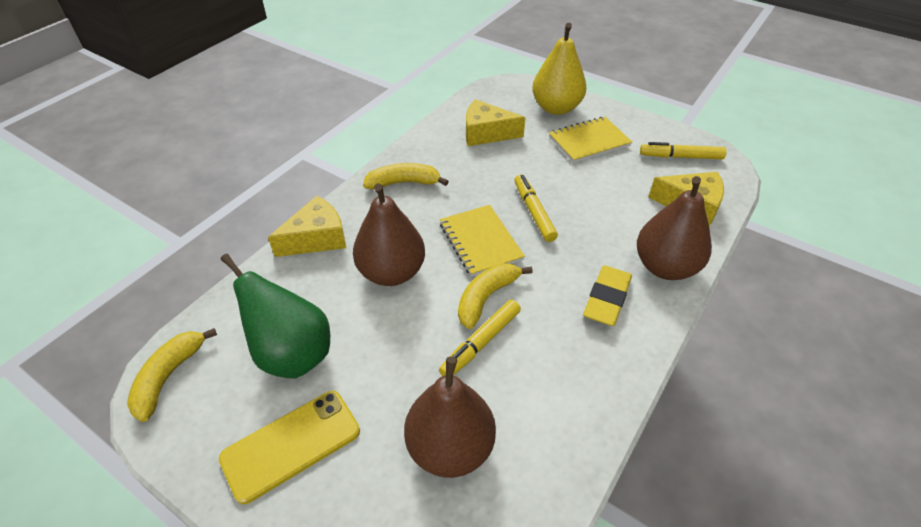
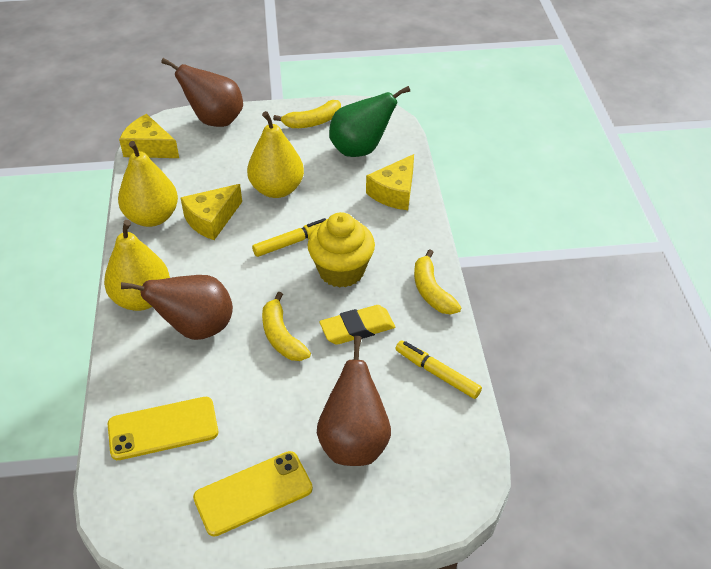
yellow cupcake: none = 0 -> [307,212,375,288] = 1
yellow marker: [439,300,521,376] [515,174,558,242] [640,142,727,159] = 3 -> [252,218,326,257] [395,340,482,399] = 2
yellow notebook: [440,205,525,277] [549,117,632,163] = 2 -> none = 0
yellow pear: [532,23,587,115] = 1 -> [104,220,170,311] [118,141,178,227] [247,111,304,198] = 3
yellow phone: [219,391,360,504] = 1 -> [108,397,218,460] [193,451,313,536] = 2

